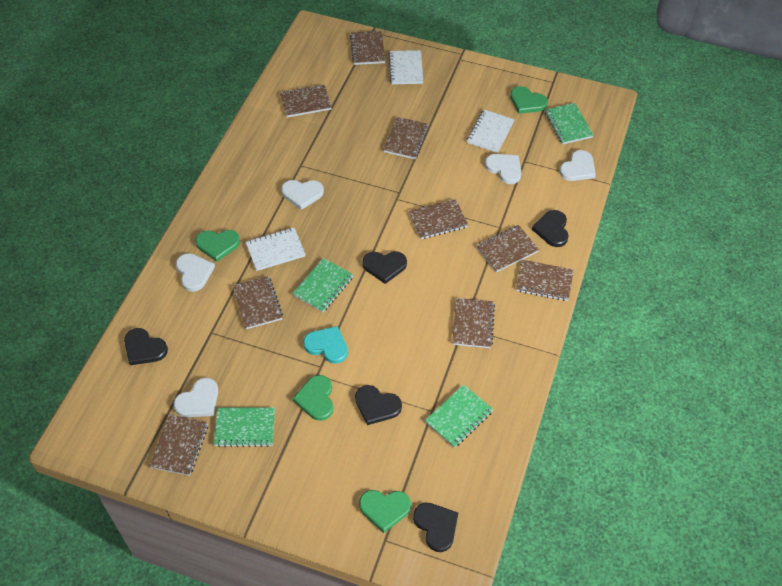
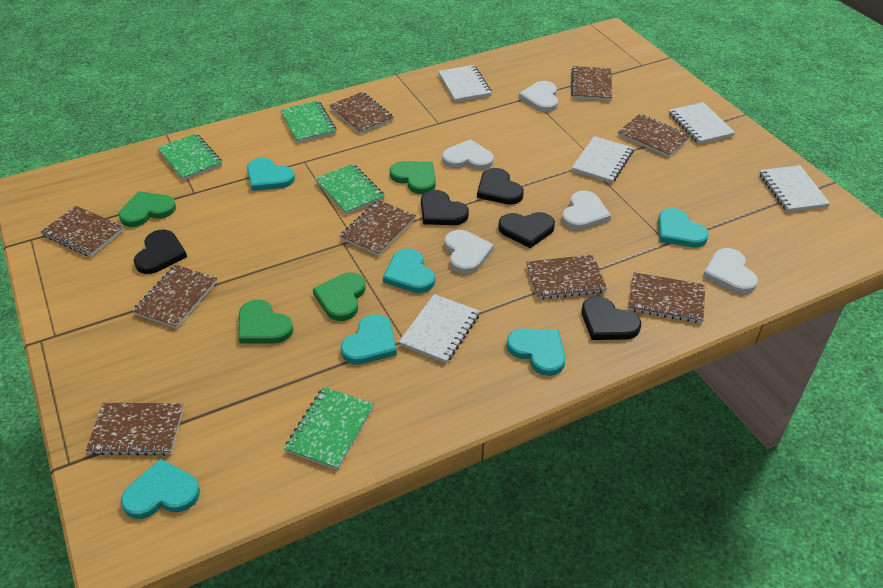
turquoise heart: [303,326,348,364] = 1 -> [121,459,200,519] [247,158,295,191] [341,314,397,364] [383,248,435,293] [507,328,566,376] [658,208,709,247] = 6
white notebook: [246,228,306,271] [388,50,423,84] [467,110,515,153] = 3 -> [399,294,480,363] [438,65,492,102] [572,136,633,183] [669,102,735,144] [759,165,830,212] = 5

